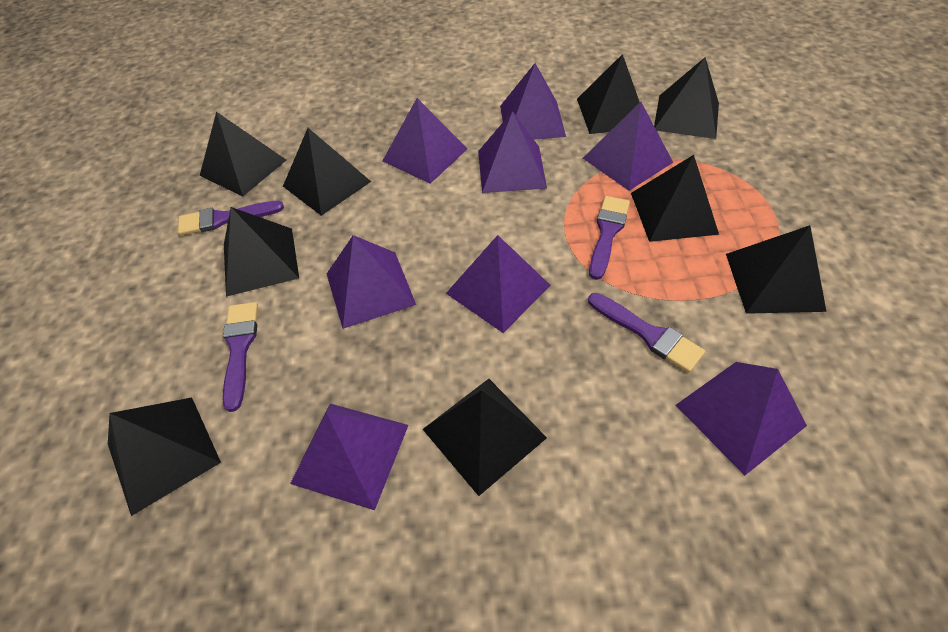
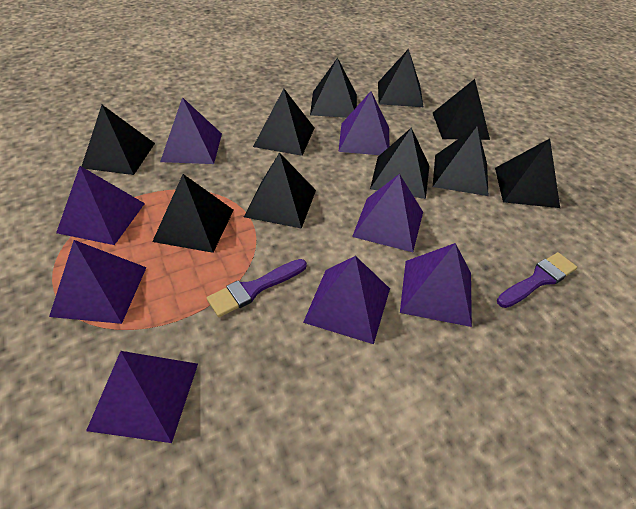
black pyramid: [108,397,221,516] [200,112,286,196] [224,207,299,297] [283,128,371,216] [423,379,547,496] [577,54,640,134] [631,155,719,242] [654,57,719,139] [726,225,827,314] = 9 -> [82,105,155,175] [152,174,234,253] [244,152,316,229] [253,89,314,156] [310,58,357,118] [370,128,429,199] [378,49,424,107] [433,79,490,140] [433,126,489,196] [495,139,560,208] = 10
purple brush: [178,201,284,236] [223,302,258,412] [588,293,705,373] [589,196,630,280] = 4 -> [207,259,307,317] [497,252,577,308] = 2

